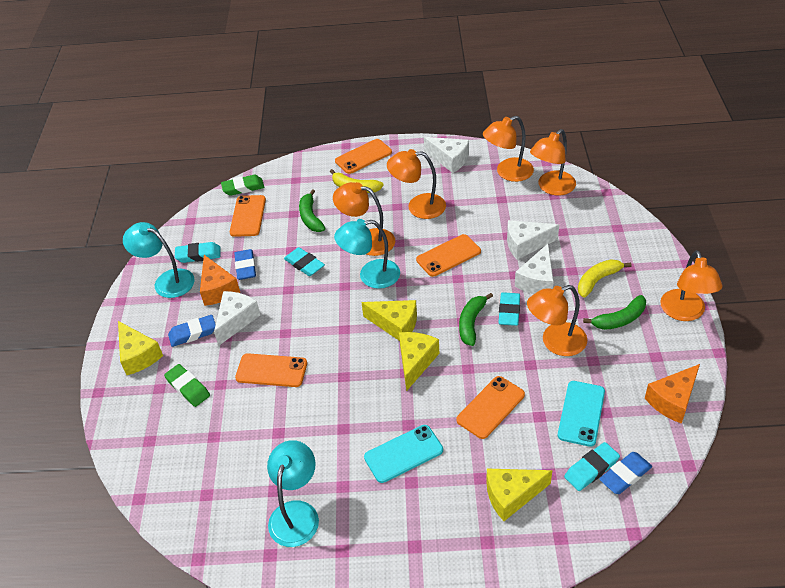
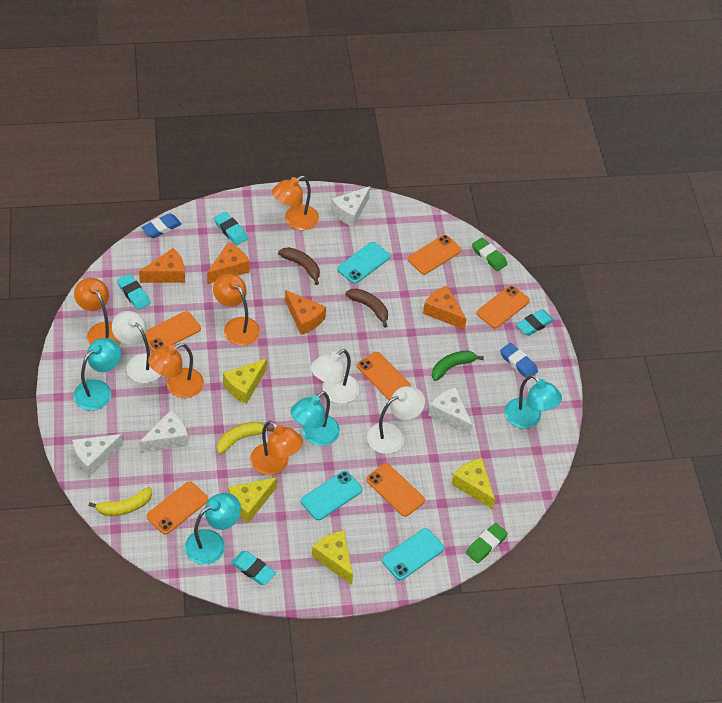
blue eraser: [168,315,216,347] [234,249,256,280] [599,452,652,494] = 3 -> [141,213,182,238] [500,343,538,378] = 2
brown banana: none = 0 -> [278,247,320,285] [346,288,388,328] = 2
green banana: [299,189,325,232] [459,293,493,346] [583,295,646,330] = 3 -> [432,350,484,381] = 1
orange cheese: [200,255,240,306] [645,364,700,424] = 2 -> [139,248,185,283] [207,242,250,284] [285,290,326,335] [423,286,467,330] = 4
orange lamp: [333,182,395,256] [387,149,446,219] [483,116,534,182] [527,285,587,356] [530,129,576,195] [660,250,722,321] = 6 -> [74,278,121,345] [148,343,204,398] [213,274,260,346] [250,421,303,475] [272,176,319,230] = 5
orange phone: [230,195,266,237] [235,353,307,387] [335,139,392,174] [416,234,481,277] [456,376,525,439] = 5 -> [146,311,201,352] [146,481,208,535] [357,352,411,400] [366,463,425,517] [408,235,461,275] [476,285,530,328] = 6
turquoise lamp: [123,222,195,298] [267,440,319,547] [334,219,400,289] = 3 -> [74,338,121,411] [185,493,241,565] [291,391,340,446] [504,374,562,429] = 4
turquoise phone: [364,425,443,483] [558,381,605,447] = 2 -> [301,471,363,520] [337,242,390,284] [382,528,444,580] = 3
white lamp: none = 0 -> [112,311,161,383] [311,349,359,404] [367,386,425,454] = 3

